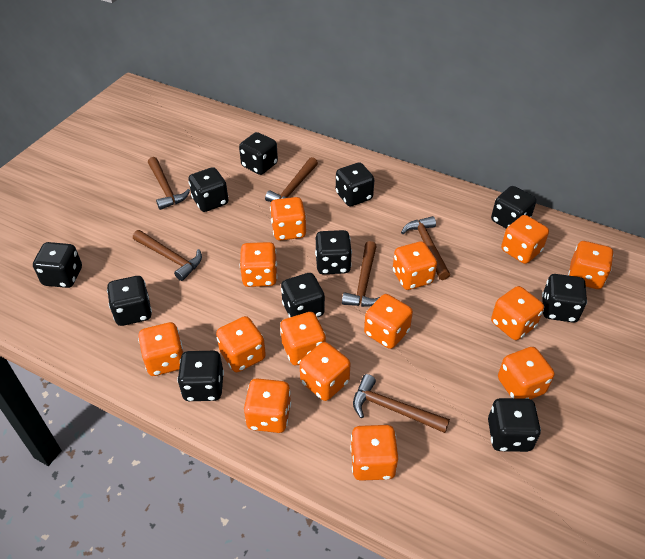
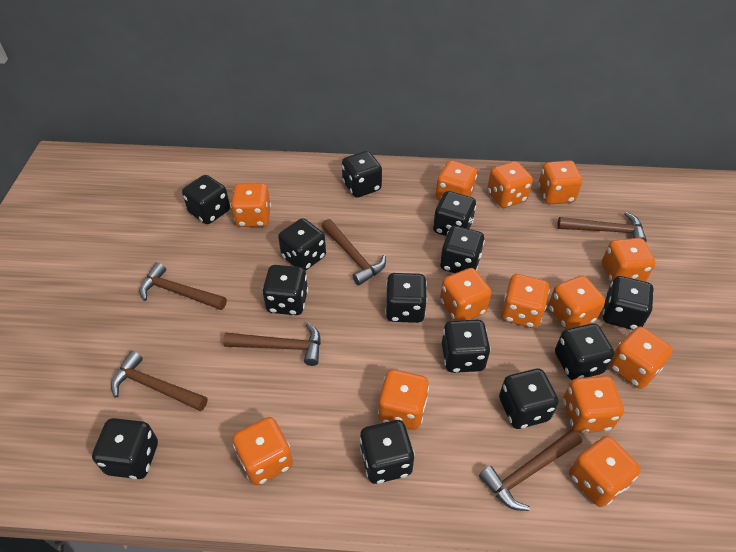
black dice: [33,242,82,288] [107,276,152,326] [177,351,224,401] [188,167,228,212] [239,132,278,175] [281,273,325,318] [315,230,352,274] [336,163,374,206] [488,398,541,452] [491,186,536,228] [542,274,587,323] = 11 -> [92,418,158,479] [182,175,230,224] [262,265,308,315] [278,218,326,271] [342,151,382,198] [360,420,415,484] [385,273,427,323] [433,191,476,236] [440,226,485,273] [442,320,491,373] [499,369,559,429] [555,323,614,380] [603,276,654,330] = 13
orange dice: [138,322,183,376] [216,316,266,372] [240,242,277,287] [244,378,291,433] [270,197,306,241] [280,312,326,365] [300,342,350,401] [350,425,398,481] [364,294,413,349] [393,241,437,290] [491,286,544,340] [498,347,554,399] [501,215,549,264] [568,241,614,289] = 14 -> [231,183,271,227] [233,417,293,486] [378,369,429,430] [435,160,477,201] [440,268,491,321] [487,161,533,208] [501,274,550,328] [538,160,582,204] [548,276,605,330] [563,376,624,434] [569,436,640,507] [602,238,655,283] [609,326,673,389] = 13

